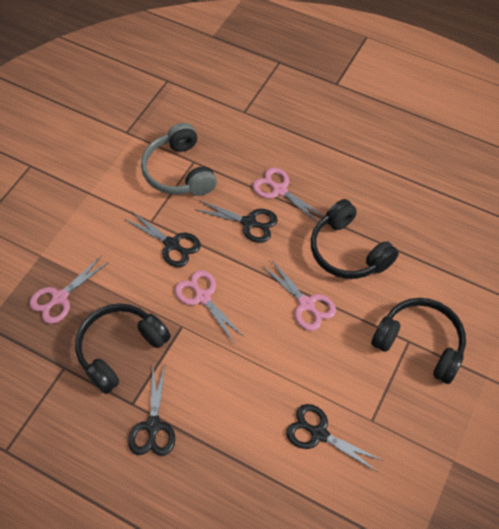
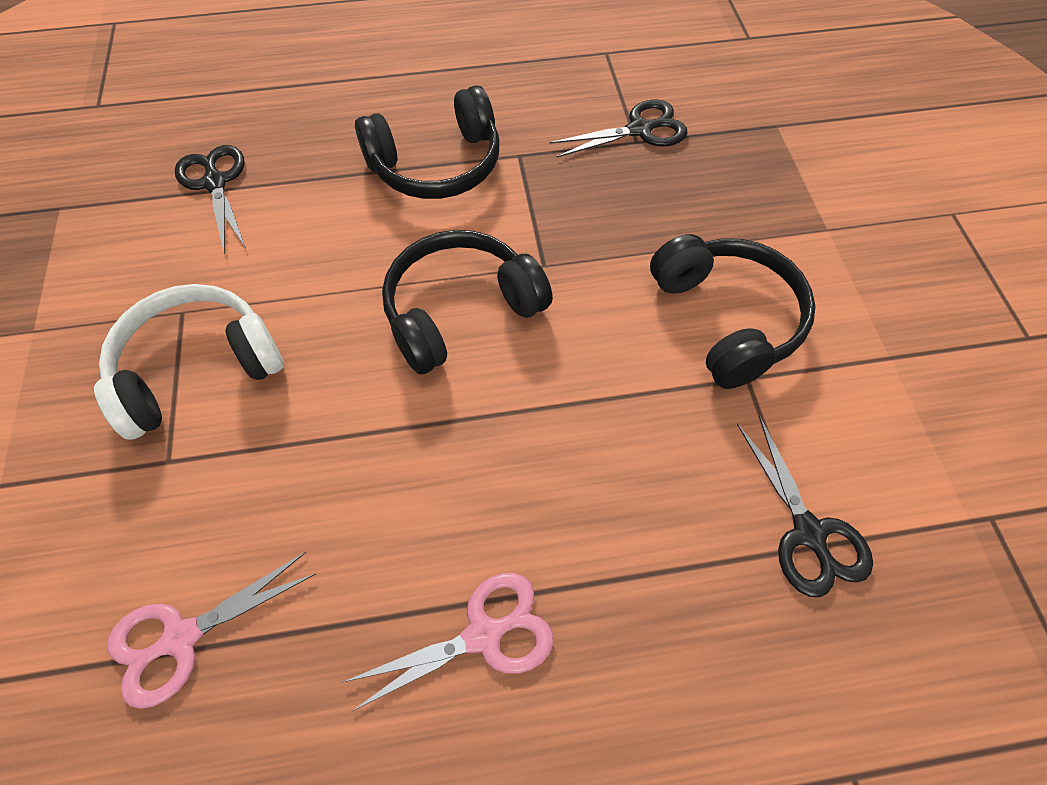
black scissors: [124,212,201,267] [128,363,175,456] [194,200,277,243] [286,404,383,472] = 4 -> [175,145,246,254] [550,99,688,158] [737,415,873,597] = 3
grey headphones: [141,123,217,196] = 1 -> none = 0
pink scissors: [29,256,109,324] [175,270,245,344] [253,168,325,223] [263,260,336,331] = 4 -> [107,552,316,709] [343,573,553,712] = 2
white headphones: none = 0 -> [94,284,284,440] = 1

